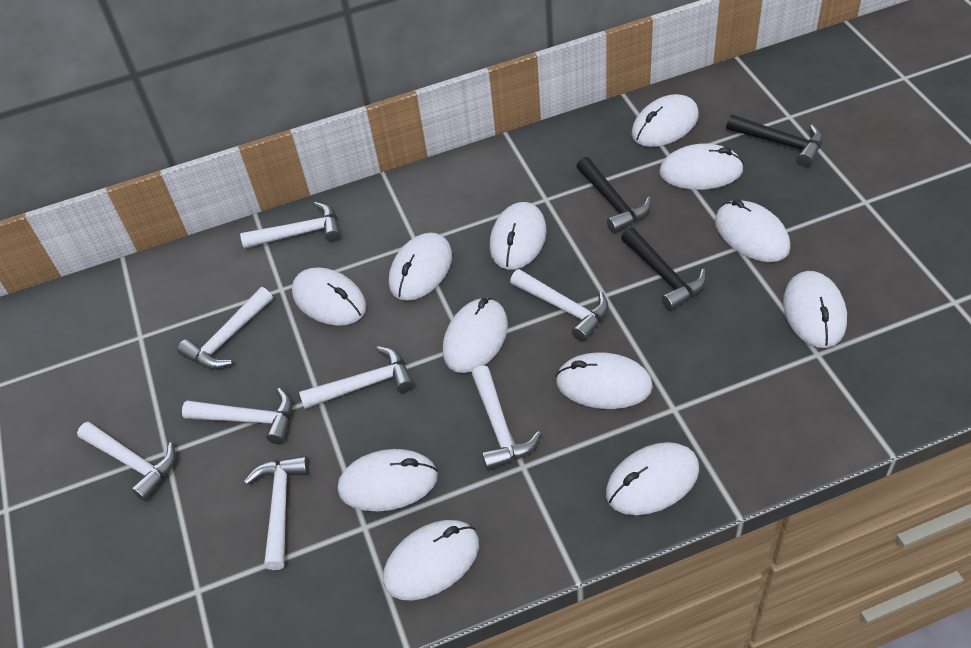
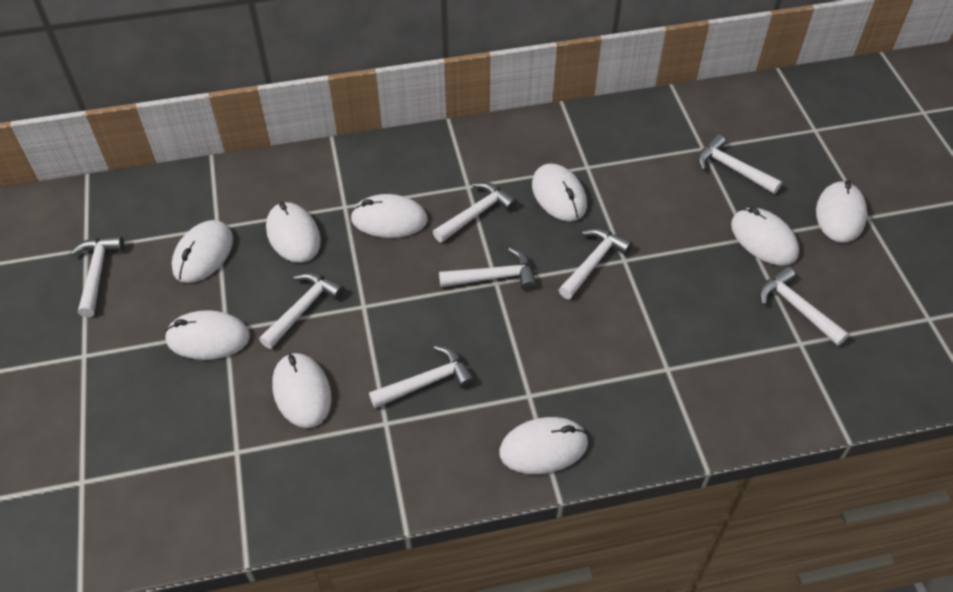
black hammer: [576,157,651,233] [621,227,706,310] [726,115,823,167] = 3 -> none = 0
white mouse: [292,267,366,326] [338,449,438,511] [383,520,479,601] [389,232,452,301] [443,298,508,373] [490,202,546,270] [556,352,653,409] [606,442,699,515] [631,94,699,147] [659,144,744,190] [715,199,791,262] [783,271,847,348] = 12 -> [164,310,250,360] [172,220,233,283] [266,202,321,263] [272,353,332,428] [350,194,428,238] [499,417,588,474] [532,163,587,221] [731,207,799,265] [816,180,867,243] = 9

